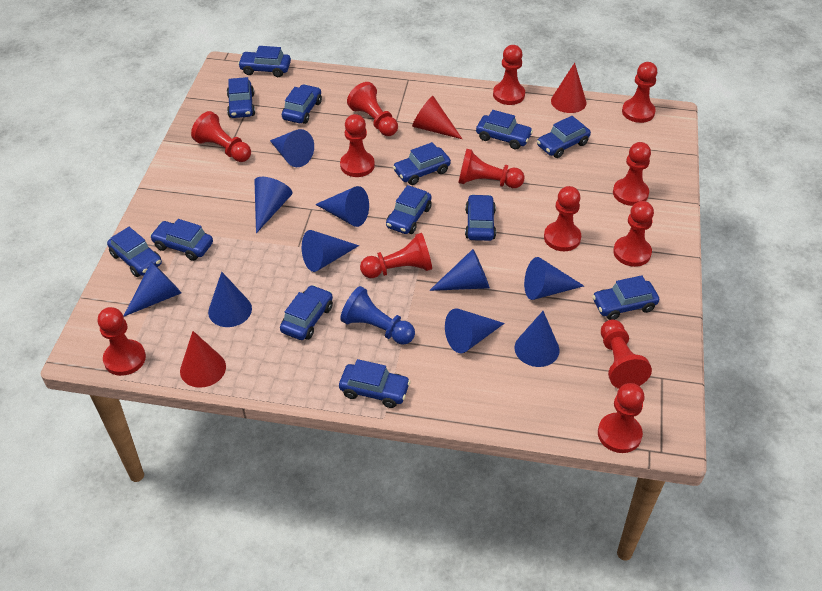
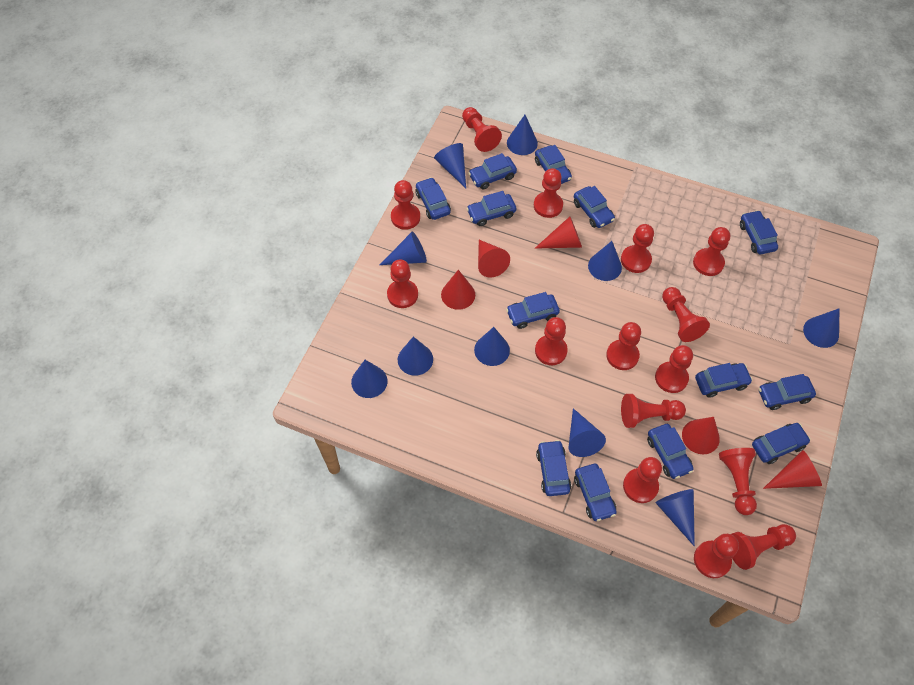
blue pawn: [340,286,415,345] = 1 -> none = 0
red cone: [180,331,226,388] [412,96,462,139] [551,63,587,113] = 3 -> [441,270,475,310] [478,240,510,278] [535,216,582,249] [682,417,720,454] [763,450,822,489] = 5
red pawn: [98,307,146,376] [191,111,251,162] [340,114,375,177] [347,82,398,136] [360,233,432,278] [458,149,525,188] [493,45,525,105] [544,186,581,251] [598,383,645,453] [601,320,652,389] [613,142,651,206] [613,201,654,267] [622,62,657,123] = 13 -> [387,259,418,308] [391,180,420,230] [462,107,502,152] [534,168,563,218] [535,317,568,365] [606,322,641,370] [621,224,654,273] [621,394,686,428] [623,457,662,503] [655,345,693,393] [662,287,710,342] [693,227,730,276] [694,534,739,578] [719,448,757,515] [731,524,796,570] = 15

